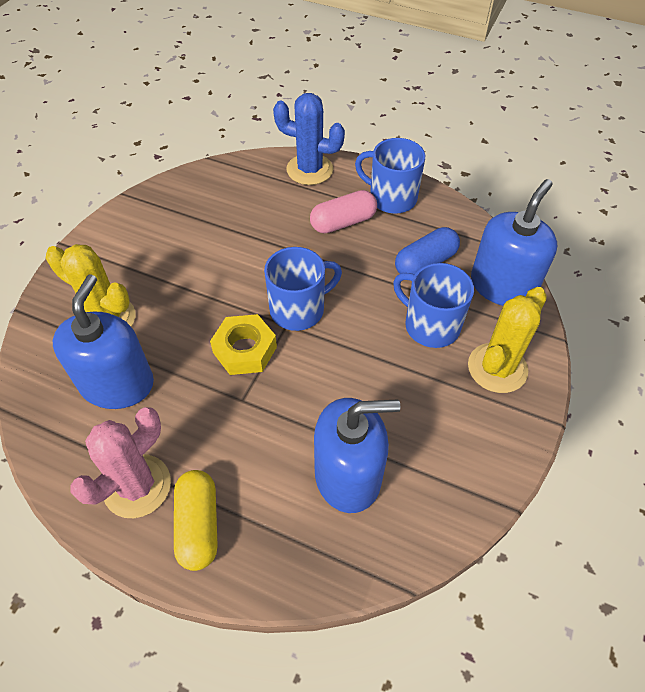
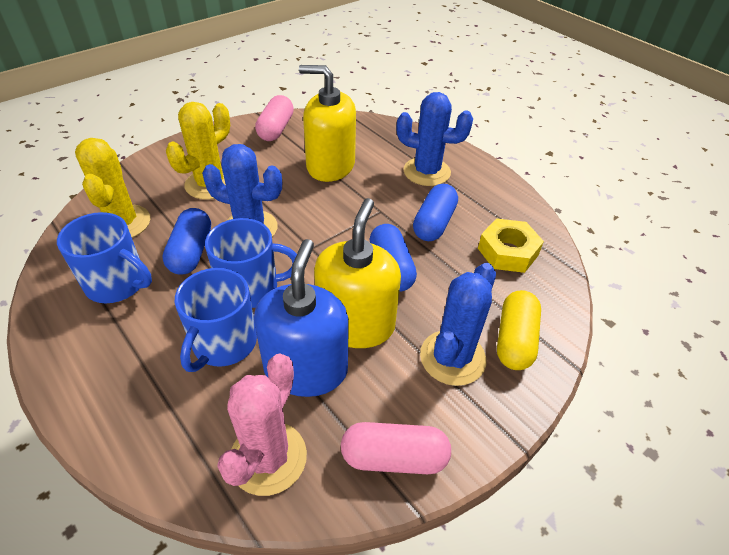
blue cactus: [273,93,345,185] = 1 -> [202,144,282,237] [397,92,473,186] [420,263,496,386] = 3
blue capsule: [395,227,460,274] = 1 -> [162,208,211,275] [370,224,417,292] [413,184,458,241] = 3
blue soap dispenser: [53,274,154,409] [314,398,400,513] [471,179,557,306] = 3 -> [254,239,349,397] = 1
pink capsule: [310,190,377,233] = 1 -> [255,95,294,141] [341,422,451,474] = 2
yellow soap dispenser: none = 0 -> [299,65,356,182] [314,198,401,348] = 2

